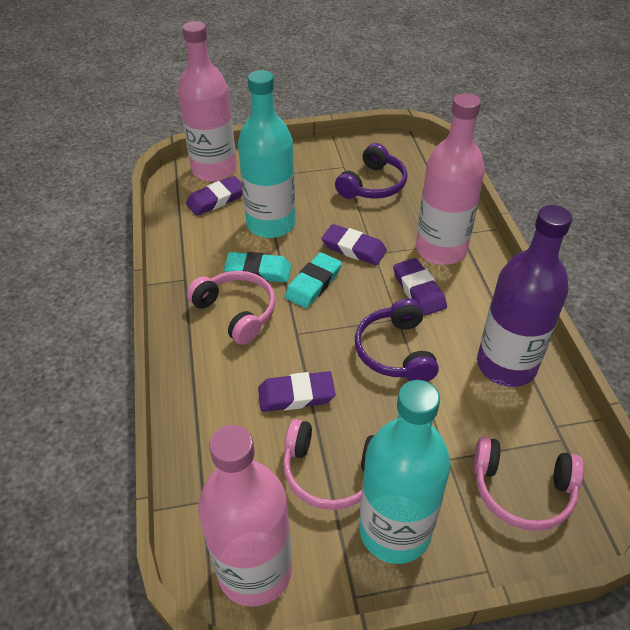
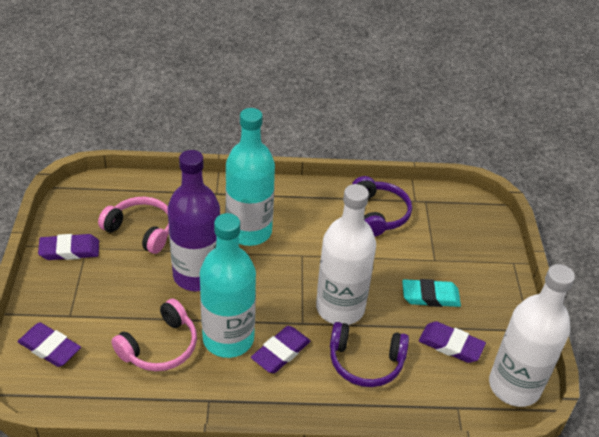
pink bottle: [178,21,237,182] [198,425,292,607] [416,93,485,265] = 3 -> none = 0
pink headphones: [187,271,276,345] [283,419,374,510] [473,437,584,531] = 3 -> [98,197,169,254] [111,298,197,371] = 2
turquoise eraser: [224,252,292,282] [285,252,342,308] = 2 -> [402,279,461,307] = 1
white bottle: none = 0 -> [316,184,376,325] [489,264,575,407] = 2

